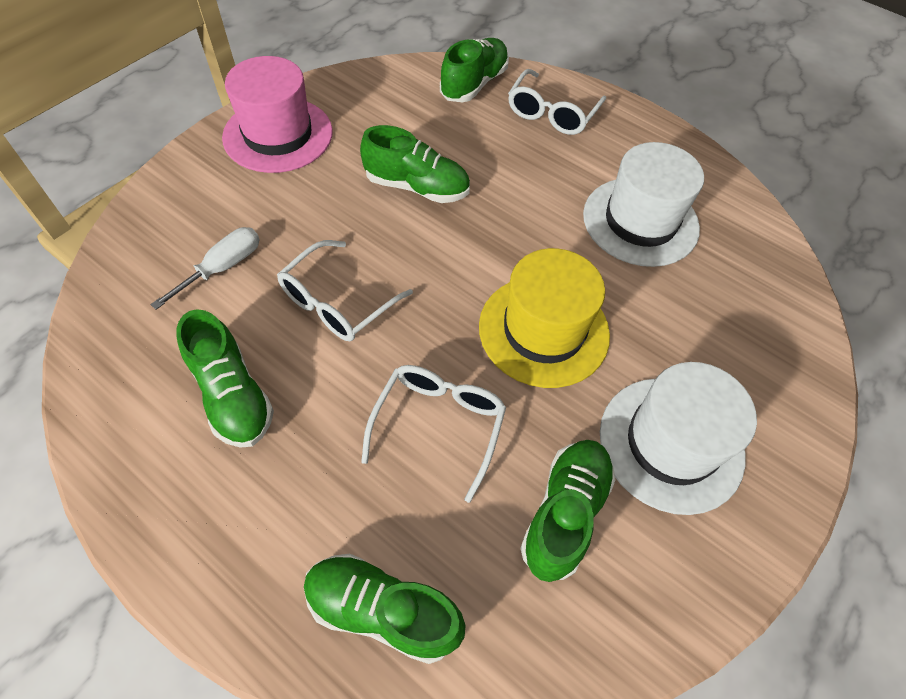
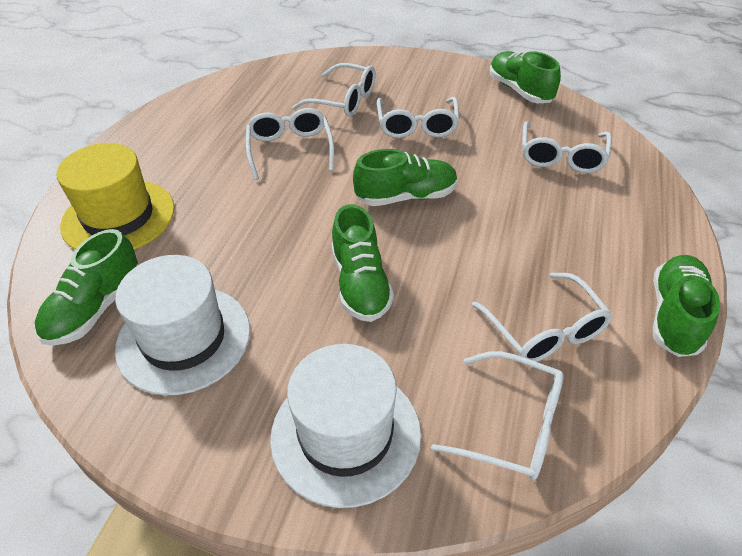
pink hat: [222,56,333,173] = 1 -> none = 0
white glasses: [277,240,413,341] [361,365,506,503] [508,69,606,135] = 3 -> [246,108,334,180] [292,63,376,117] [377,97,459,138] [431,351,564,480] [472,273,613,362] [522,121,612,173] = 6
white screwdriver: [150,227,260,310] = 1 -> none = 0

